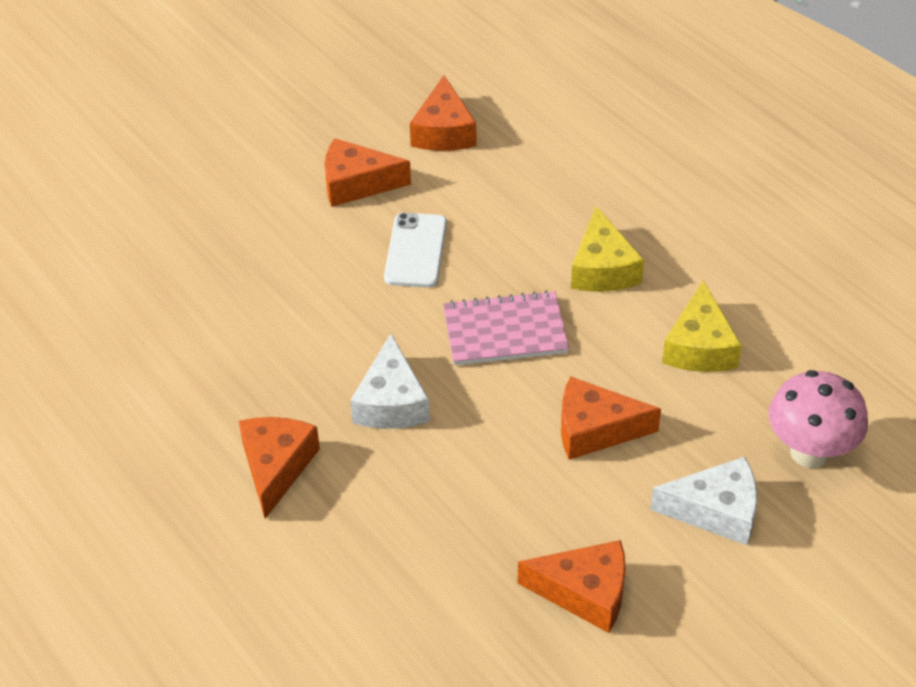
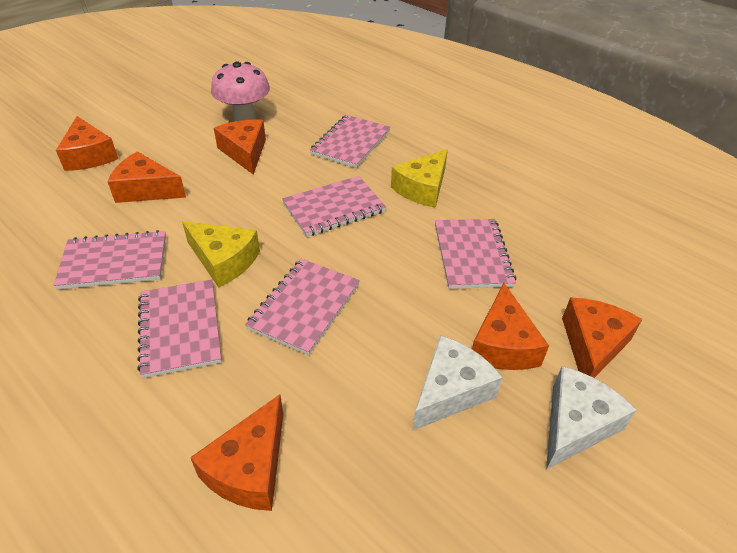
orange cheese: [239,417,320,519] [325,138,411,207] [410,75,476,151] [518,540,626,633] [561,376,661,460] = 5 -> [56,116,118,171] [108,151,186,203] [190,394,283,511] [214,119,266,175] [472,283,549,370] [562,297,642,378] = 6
pink notebook: [443,290,569,365] = 1 -> [54,230,166,290] [137,279,222,378] [245,259,360,355] [282,176,386,237] [310,115,391,168] [435,219,516,289] = 6
white phone: [384,213,447,288] = 1 -> none = 0

